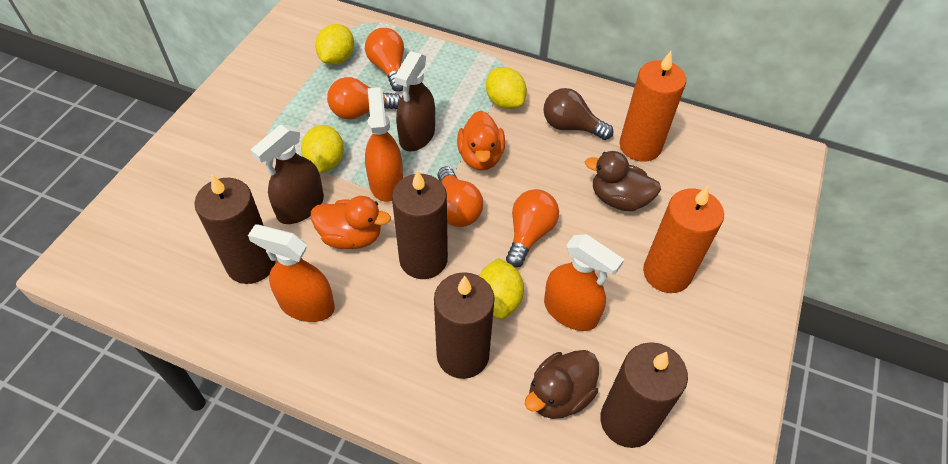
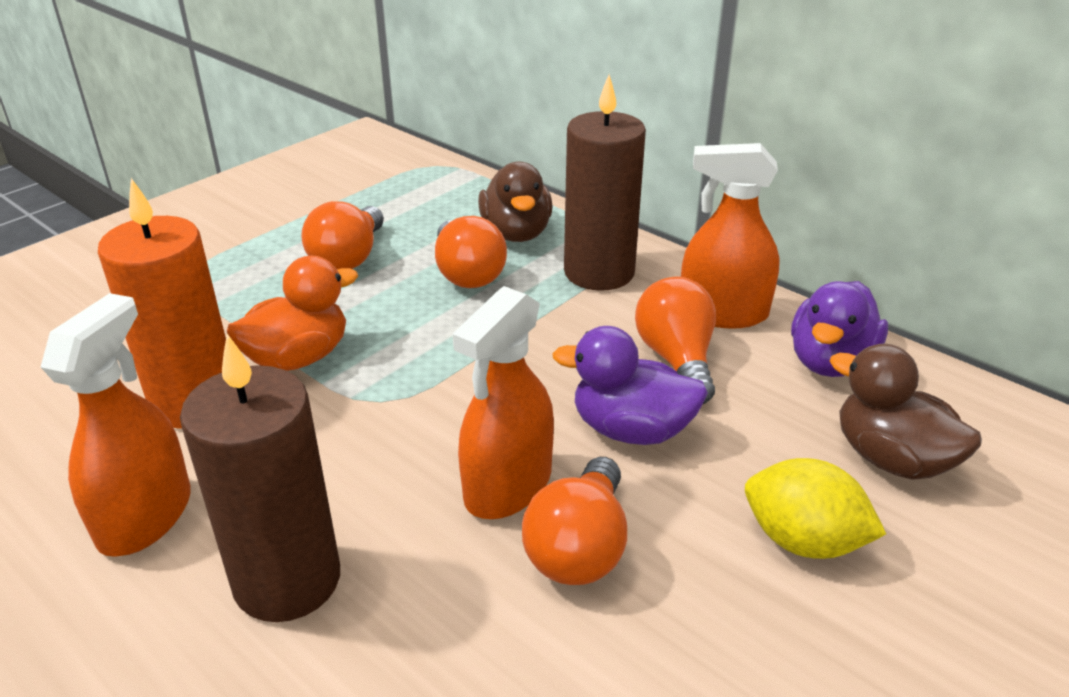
brown candle: [194,174,276,284] [392,170,448,279] [434,272,495,379] [600,342,688,448] = 4 -> [180,334,340,622] [564,75,646,291] = 2
brown light bulb: [543,88,614,140] = 1 -> none = 0
brown spray bottle: [251,124,324,224] [394,51,435,151] = 2 -> none = 0
orange candle: [619,51,686,162] [643,186,724,293] = 2 -> [98,178,226,429] = 1
orange duck: [311,196,391,249] [457,111,505,170] = 2 -> [227,256,358,371] = 1
purple duck: none = 0 -> [552,326,708,445] [791,281,888,377] = 2
yellow lemon: [301,125,344,172] [315,24,354,65] [479,258,524,319] [486,67,527,109] = 4 -> [745,458,886,559] = 1

